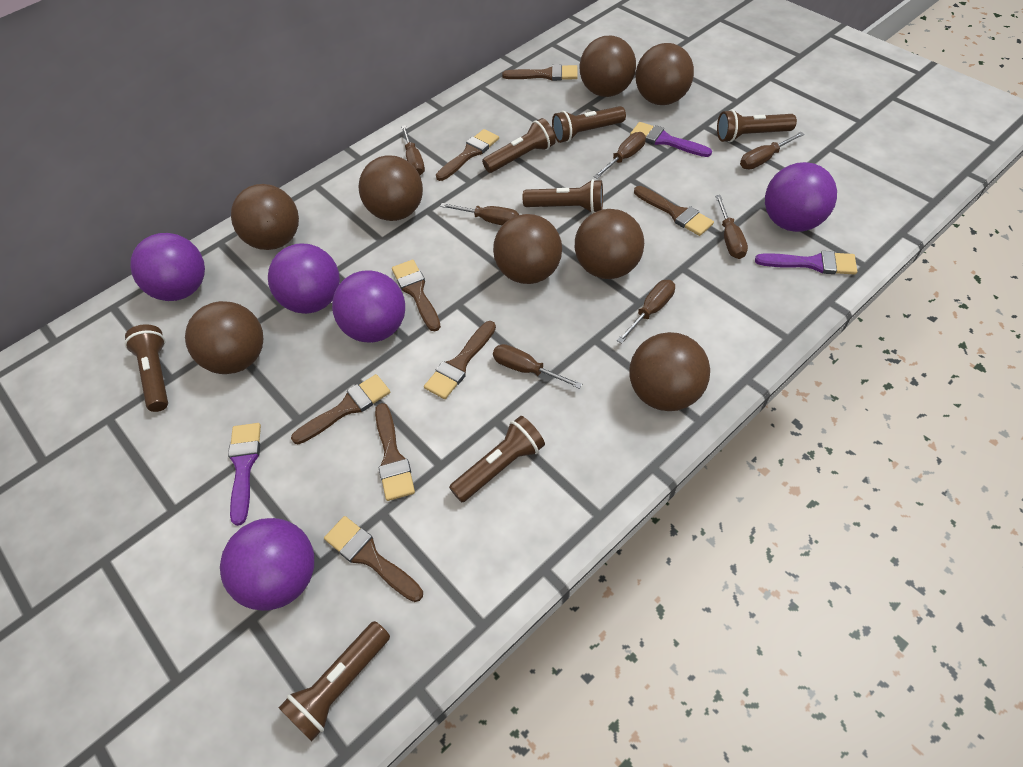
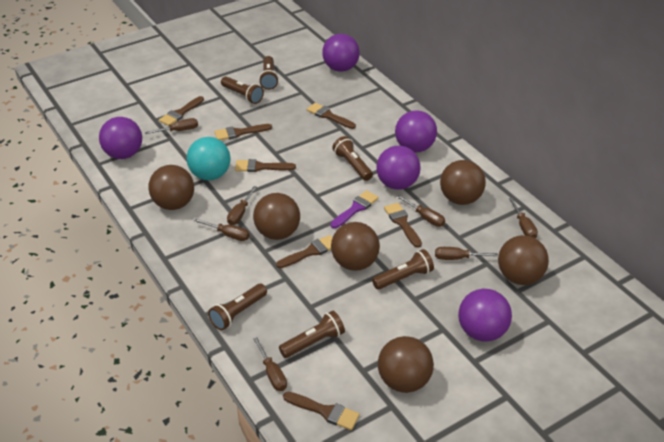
brown ball: [185,301,263,374] [231,184,299,250] [359,156,423,221] [493,214,562,284] [575,209,644,279] [579,36,636,97] [629,332,710,411] [636,43,694,105] = 8 -> [148,165,194,210] [253,193,300,240] [331,222,380,271] [378,336,434,393] [440,160,486,205] [498,235,549,285] = 6
brown brush: [291,374,390,444] [324,516,423,602] [375,403,415,501] [392,260,441,331] [424,321,496,399] [436,129,499,181] [502,64,578,81] [634,186,714,236] = 8 -> [159,96,204,126] [214,124,272,140] [235,159,296,172] [276,235,333,268] [283,392,360,430] [307,103,356,129] [384,203,422,248] = 7
brown flashlight: [125,324,168,412] [279,621,390,741] [449,416,545,503] [482,118,556,173] [523,179,603,213] [552,106,626,143] [717,110,797,142] = 7 -> [208,284,267,330] [221,76,264,104] [259,56,279,90] [279,311,345,358] [332,136,373,181] [372,249,434,290] = 6
purple brush: [228,423,261,526] [630,122,712,157] [755,251,857,275] = 3 -> [330,190,379,229] = 1
turquoise ball: none = 0 -> [186,137,231,180] = 1

